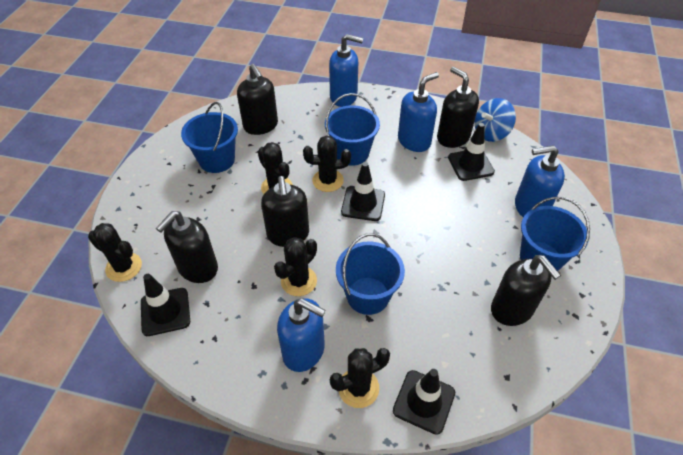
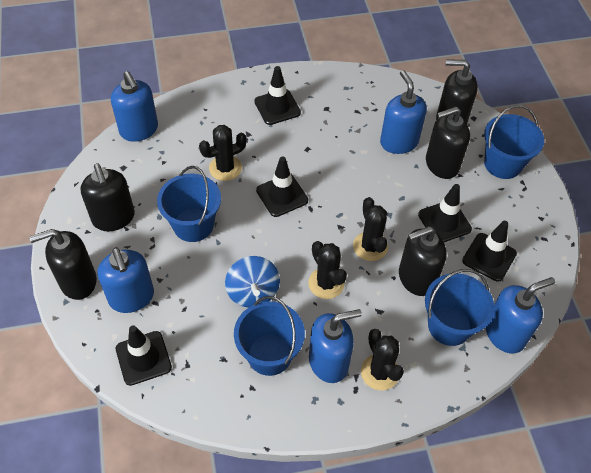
black cactus: [88,223,142,282] [258,142,293,194] [274,237,317,296] [303,135,351,192] [330,348,390,408] = 5 -> [199,125,247,181] [308,241,347,299] [353,197,388,261] [361,329,404,390] = 4
black traffic cone: [141,274,190,336] [341,162,385,221] [393,369,455,435] [448,123,495,181] = 4 -> [116,325,172,386] [254,66,301,125] [256,156,308,217] [418,184,472,242] [462,221,517,282] = 5
blue soap dispenser: [277,298,325,372] [329,34,363,107] [398,72,439,152] [515,145,565,217] = 4 -> [97,247,154,313] [111,71,158,142] [309,309,362,383] [380,70,427,154] [486,277,555,353] = 5

